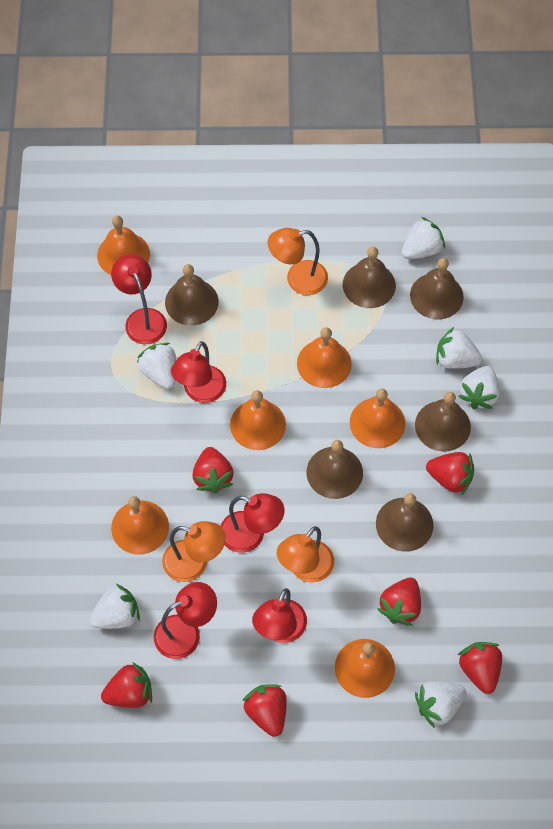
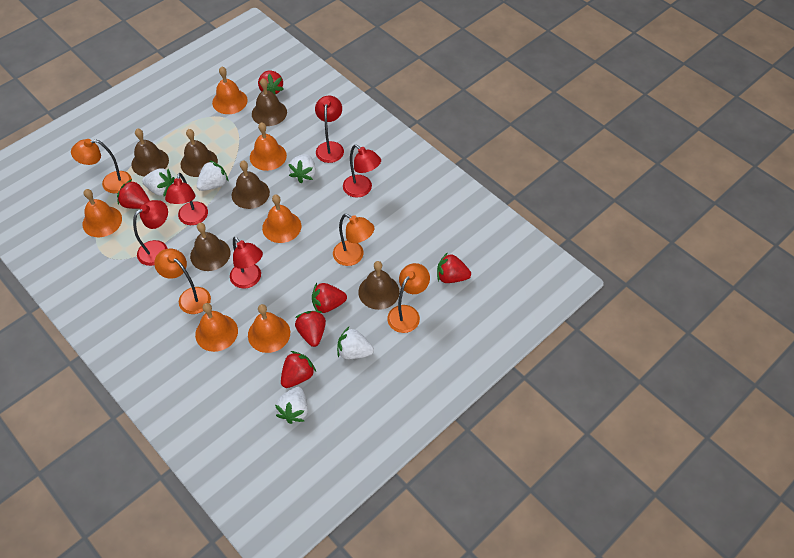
orange lamp: [162,521,226,582] [267,228,328,295] [277,526,334,582] = 3 -> [71,139,132,193] [154,249,211,314] [333,214,374,266] [387,263,430,333] = 4
white strawberry: [89,584,140,629] [137,343,176,389] [402,217,445,259] [415,681,466,728] [436,327,482,369] [458,366,500,409] = 6 -> [142,168,175,196] [196,160,229,191] [275,387,308,424] [289,154,316,183] [337,327,374,359] = 5

